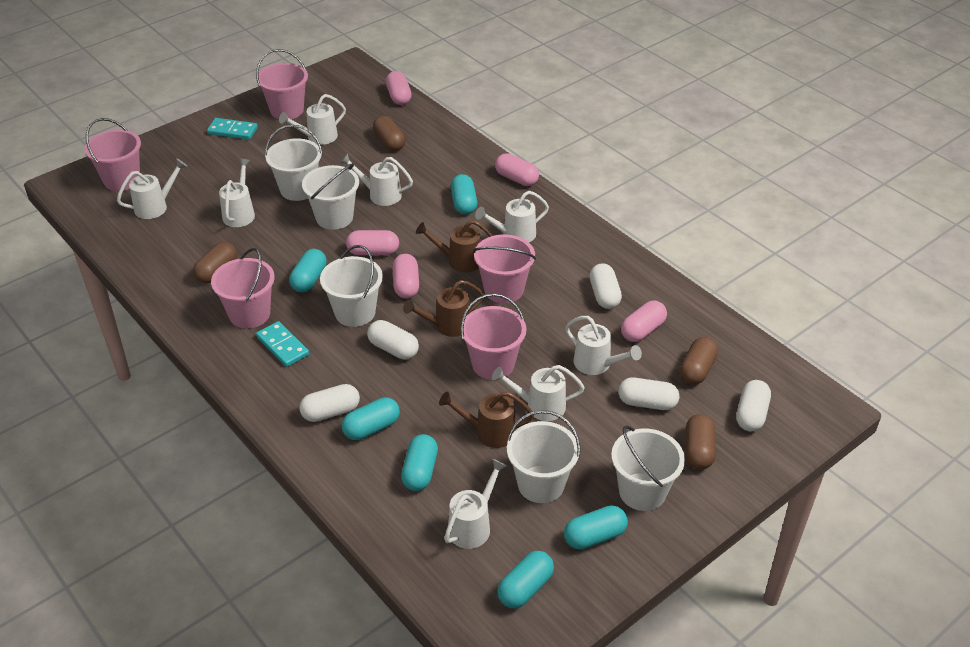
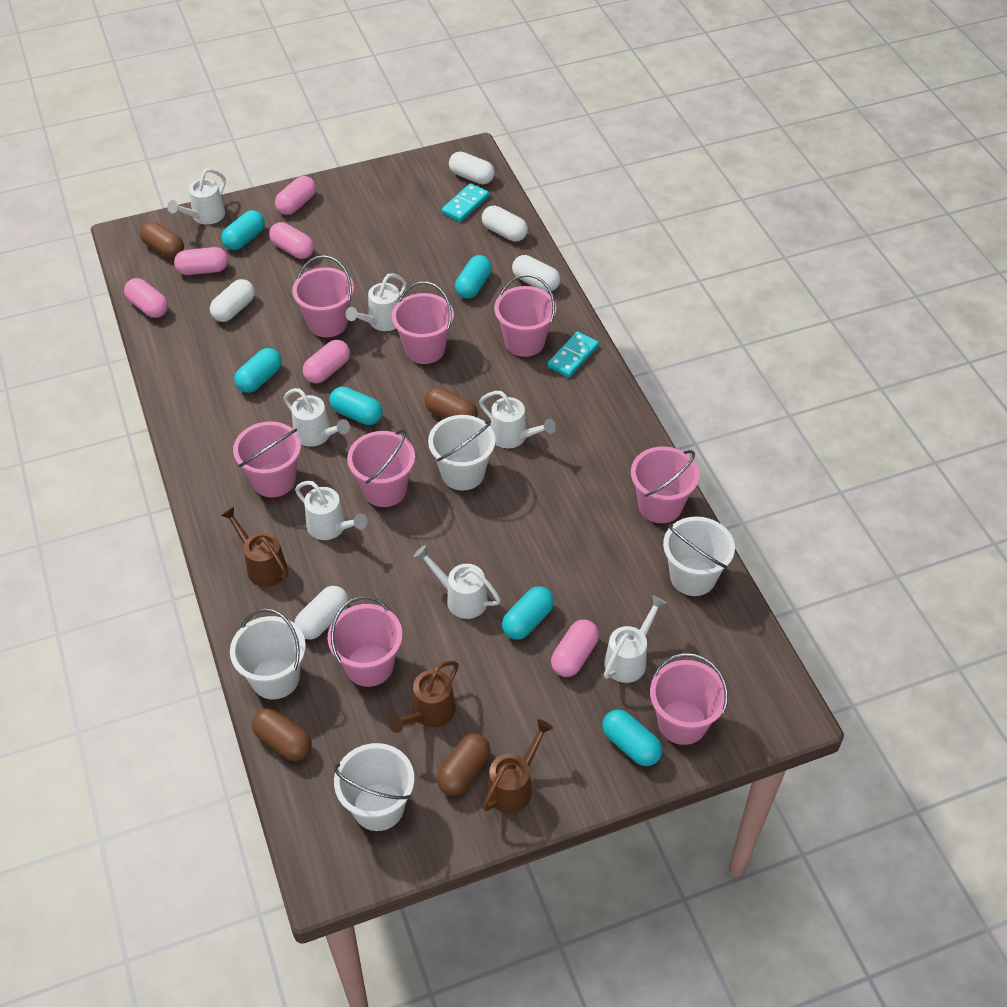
pink bucket: [84,118,141,191] [211,248,275,329] [256,49,308,119] [461,293,526,380] [473,234,536,303] = 5 -> [233,421,301,497] [292,255,354,337] [328,596,402,687] [347,430,415,507] [392,282,454,364] [494,274,556,357] [631,446,700,523] [650,653,728,745] = 8
pink capsule: [346,230,399,255] [386,71,412,105] [393,254,419,299] [495,153,539,186] [621,301,667,342] = 5 -> [124,278,168,318] [174,247,228,275] [269,222,314,259] [275,176,316,215] [303,340,350,383] [551,620,599,677] = 6
white bucket: [265,125,323,201] [302,163,359,230] [320,245,383,327] [507,410,581,503] [611,425,685,511] = 5 -> [230,608,306,699] [334,743,414,831] [428,415,495,490] [663,517,735,596] = 4
white watering can: [117,159,187,219] [219,159,255,227] [279,94,346,145] [340,153,413,206] [444,459,507,549] [475,191,549,242] [492,365,585,421] [565,316,642,375] = 8 -> [167,169,226,225] [284,388,350,447] [295,481,367,540] [346,273,407,331] [414,545,501,619] [479,391,556,448] [604,595,667,683] = 7

